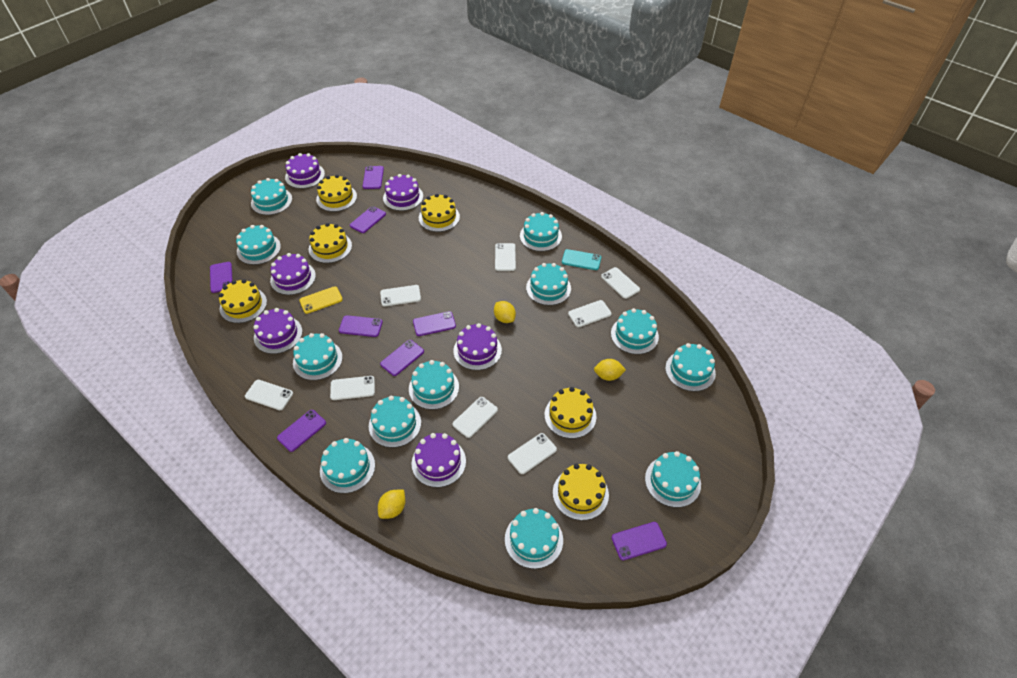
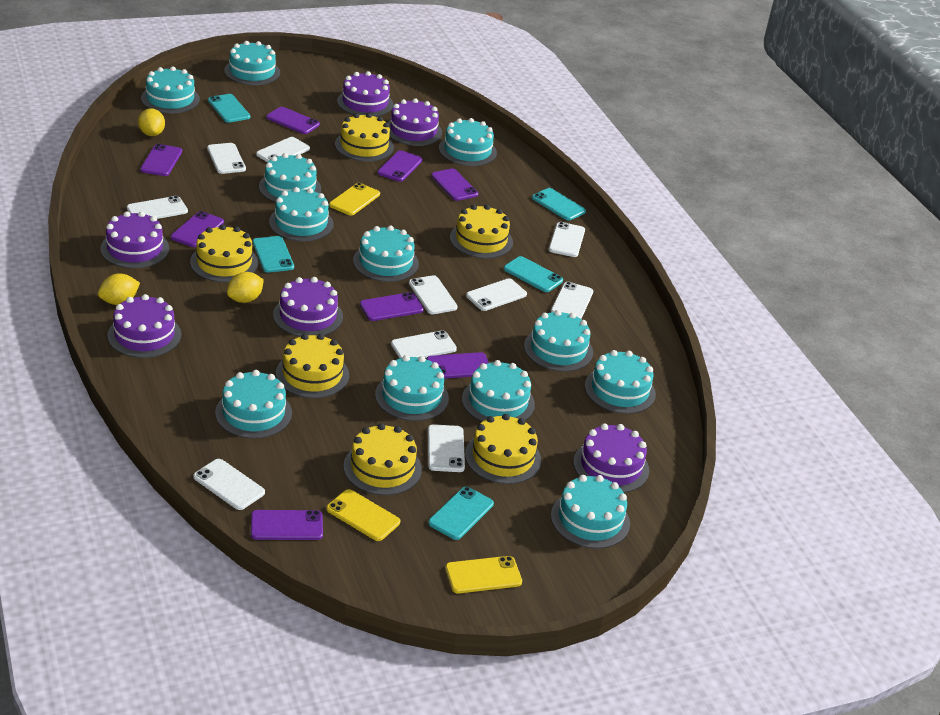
turquoise phone: [562,249,601,270] = 1 -> [208,94,250,123] [253,236,294,273] [428,487,494,540] [504,256,563,292] [532,188,586,221] = 5
white phone: [245,380,293,410] [330,376,375,400] [380,285,421,306] [452,397,498,438] [495,243,516,271] [508,433,557,474] [568,300,612,327] [601,267,640,299] = 8 -> [127,196,188,219] [193,459,265,510] [207,143,246,174] [256,137,310,162] [391,330,457,358] [409,275,458,314] [428,424,465,472] [466,278,527,311] [549,222,585,257] [551,282,593,319] = 10
yellow phone: [299,286,343,314] = 1 -> [326,489,400,541] [329,183,380,216] [445,556,522,593] = 3

